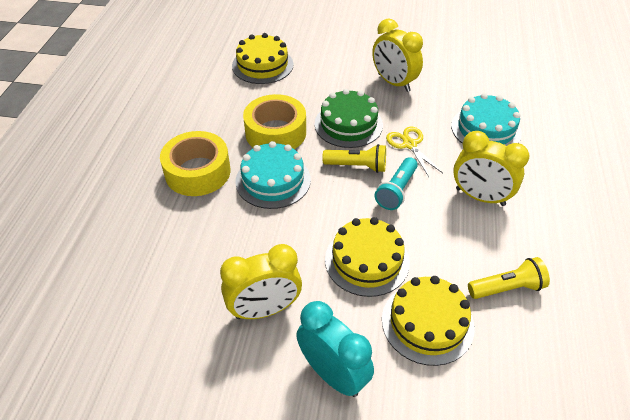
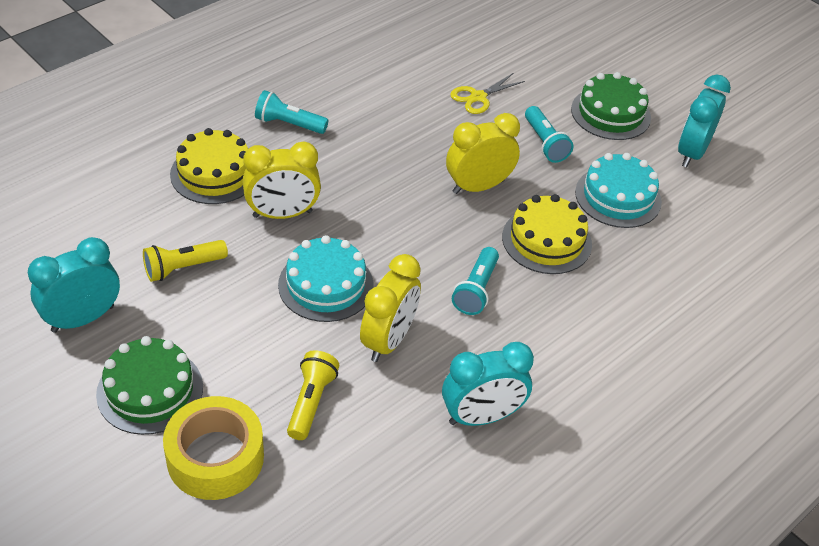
green cake: [315,89,383,148] = 1 -> [96,336,203,435] [571,72,651,140] = 2
turquoise clock: [296,301,374,397] = 1 -> [28,237,120,333] [442,342,534,426] [678,74,731,167] = 3
turquoise flashlight: [375,157,418,210] = 1 -> [255,90,328,134] [452,247,499,315] [525,106,573,163] = 3
yellow cake: [232,33,294,84] [325,217,410,297] [382,276,475,366] = 3 -> [170,128,248,204] [502,194,592,274] = 2
yellow tape: [160,131,231,196] [243,94,306,149] = 2 -> [163,396,264,500] = 1

